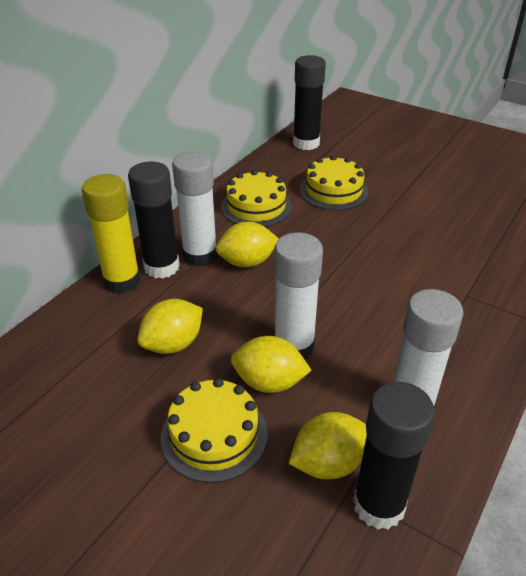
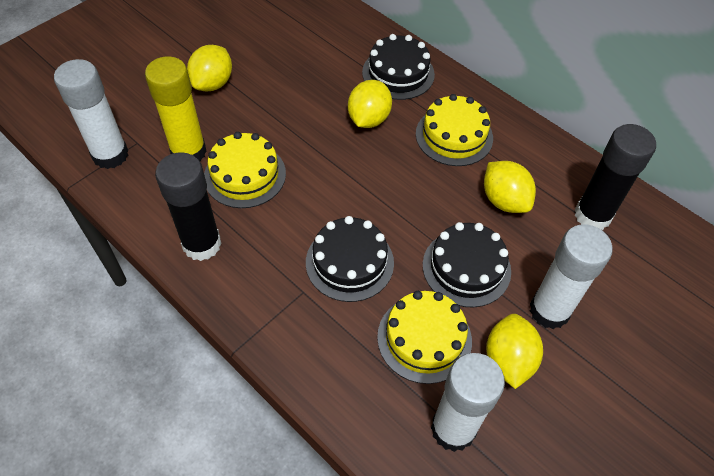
black cake: none = 0 -> [306,216,394,302] [362,34,435,100] [423,222,511,307] = 3
black glue stick: [128,161,180,279] [293,55,326,150] [353,382,435,529] = 3 -> [155,152,222,261] [574,124,656,230] = 2

